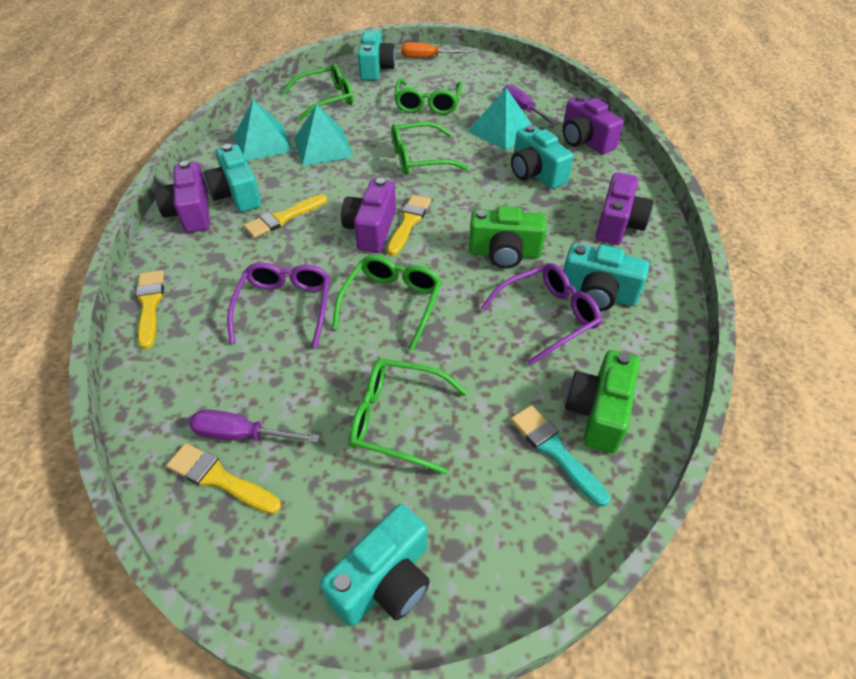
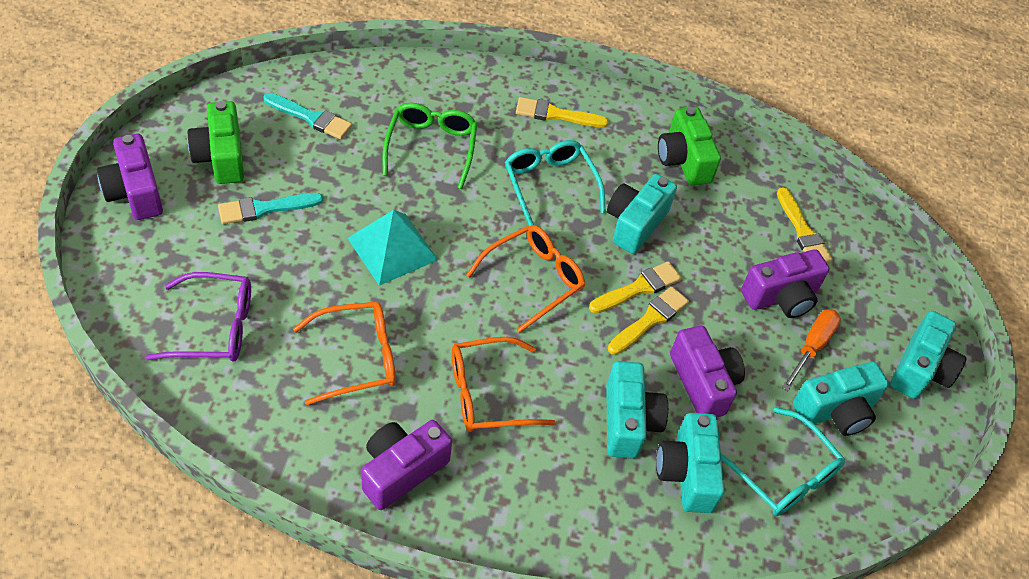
green glasses: [282,63,354,121] [332,255,442,351] [349,359,468,475] [391,122,469,175] [394,79,462,115] = 5 -> [382,103,477,189] = 1
orange glasses: none = 0 -> [293,302,396,405] [451,337,555,432] [466,225,585,333] = 3
purple glasses: [227,262,331,348] [481,263,602,366] = 2 -> [145,272,251,362] = 1
purple screwdriver: [189,409,320,443] [503,84,558,125] = 2 -> none = 0
turquoise brush: [511,405,610,507] = 1 -> [218,193,323,224] [263,93,352,139] = 2
turquoise glasses: none = 0 -> [505,140,606,226] [721,407,845,516] = 2
turquoise pyramid: [234,100,293,161] [294,104,353,166] [467,88,532,150] = 3 -> [347,210,438,286] = 1

